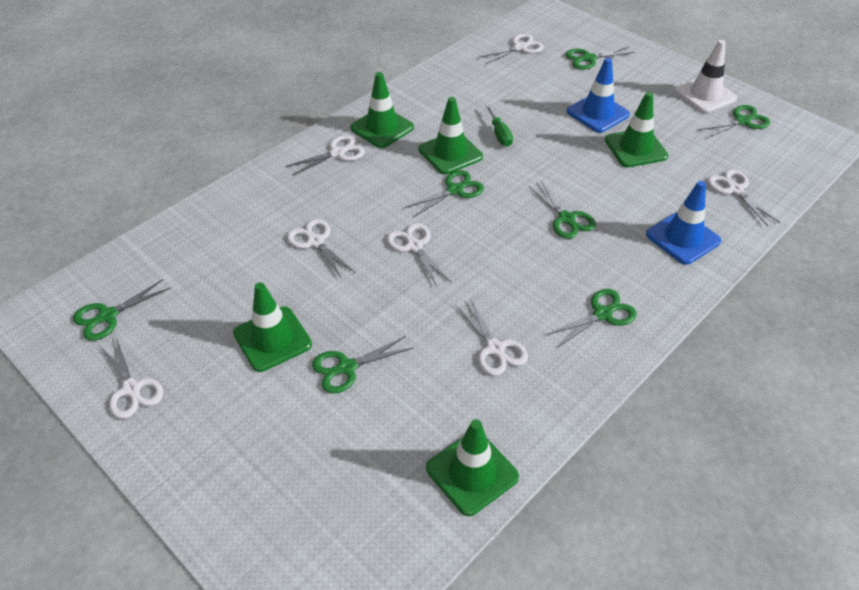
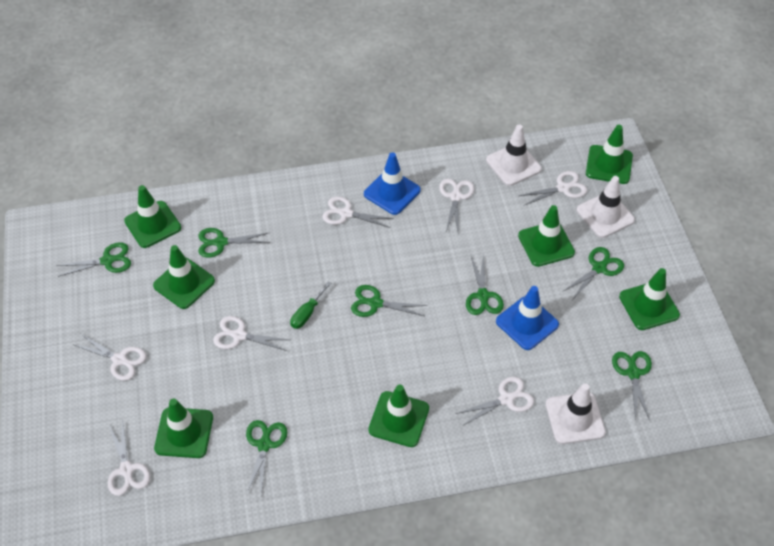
green traffic cone: [233,282,312,372] [350,72,414,148] [418,97,483,174] [426,419,519,516] [605,92,668,167] = 5 -> [124,185,181,248] [153,245,215,309] [154,399,213,458] [368,385,429,447] [518,205,575,267] [586,125,633,184] [619,268,680,330] = 7
white traffic cone: [674,40,737,113] = 1 -> [486,125,542,186] [545,383,606,444] [577,176,635,238] = 3

